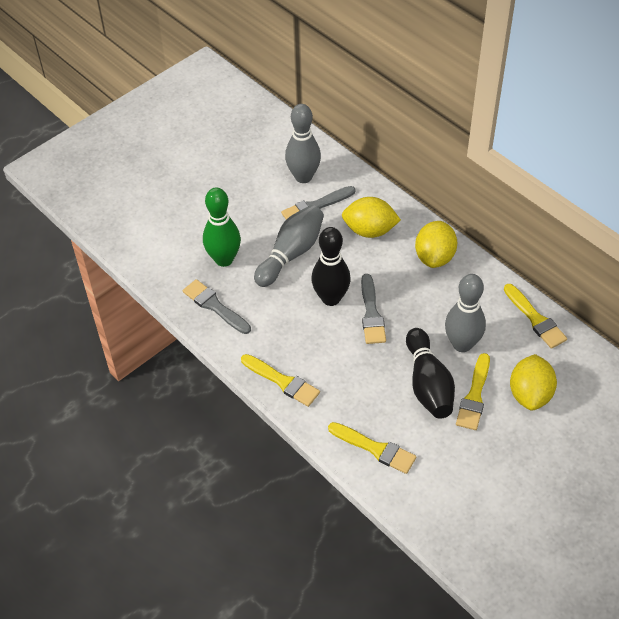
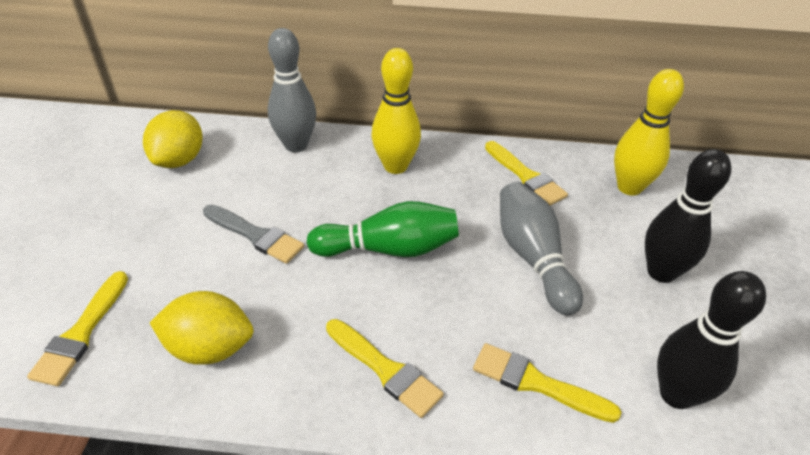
grey bowling pin: [254,205,324,287] [285,104,321,183] [445,274,486,352] = 3 -> [268,28,316,152] [500,182,583,316] = 2
grey brush: [183,279,251,334] [281,186,355,219] [361,274,386,344] = 3 -> [203,205,304,264] = 1
yellow bowling pin: none = 0 -> [371,48,421,174] [614,69,684,196] = 2
yellow lemon: [342,197,401,238] [415,221,457,268] [510,354,557,411] = 3 -> [143,110,202,168] [150,291,253,365] = 2

